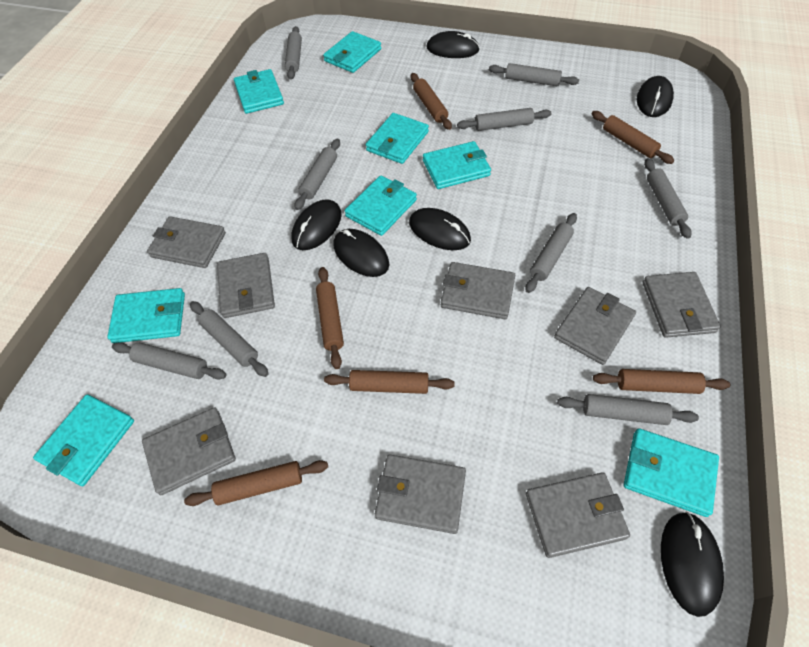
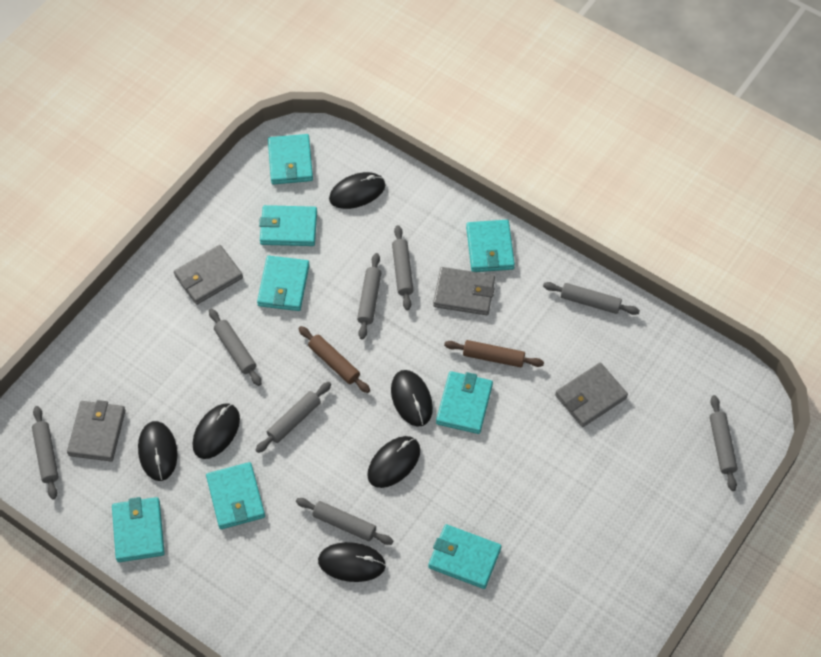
brown rolling pin: [184,460,328,506] [316,267,344,369] [324,370,455,394] [411,73,452,130] [592,111,675,164] [593,369,730,394] = 6 -> [298,326,370,393] [444,340,544,367] = 2
grey rolling pin: [112,342,227,379] [190,301,269,377] [285,26,302,80] [295,139,340,210] [457,108,551,131] [489,63,579,86] [525,213,577,293] [557,394,699,425] [644,158,692,239] = 9 -> [32,406,58,500] [209,309,262,386] [256,382,331,453] [296,498,393,545] [357,253,381,339] [392,225,413,310] [543,282,640,315] [710,395,738,491] = 8
grey wallet: [142,407,236,495] [147,216,226,268] [217,253,275,318] [375,454,466,534] [441,262,515,319] [526,472,630,558] [554,287,636,365] [643,272,721,338] = 8 -> [67,400,126,461] [174,245,243,305] [433,267,495,315] [555,363,628,427] = 4

